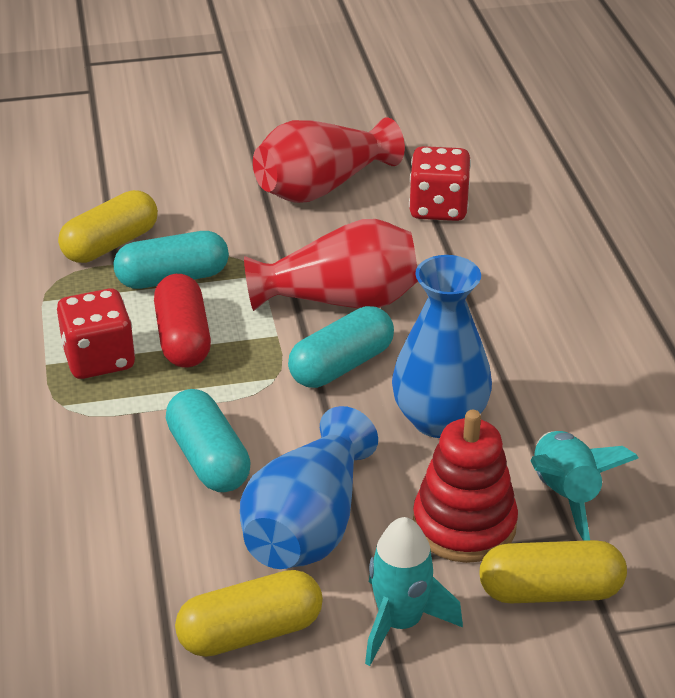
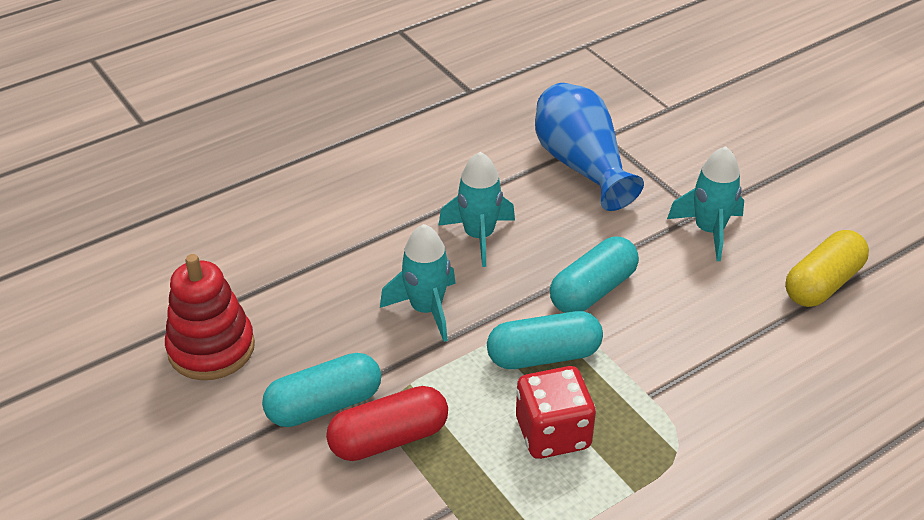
blue vase: [240,406,378,569] [392,255,492,438] = 2 -> [535,83,644,211] = 1
red dice: [57,288,135,379] [409,146,471,221] = 2 -> [516,366,596,459] = 1
red vase: [244,219,418,311] [253,117,405,203] = 2 -> none = 0
turquoise rocket: [365,517,463,666] [530,431,639,541] = 2 -> [380,224,456,342] [438,152,515,267] [667,146,744,261] = 3
yellow capsule: [58,190,158,263] [175,570,323,657] [479,540,627,603] = 3 -> [785,230,869,307] = 1

